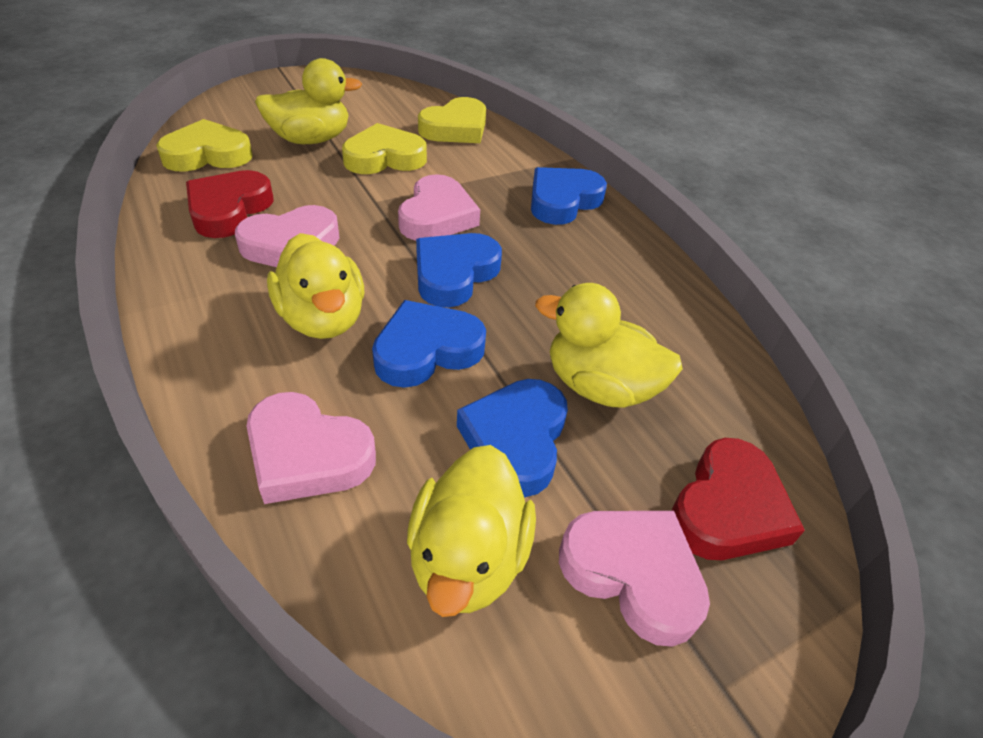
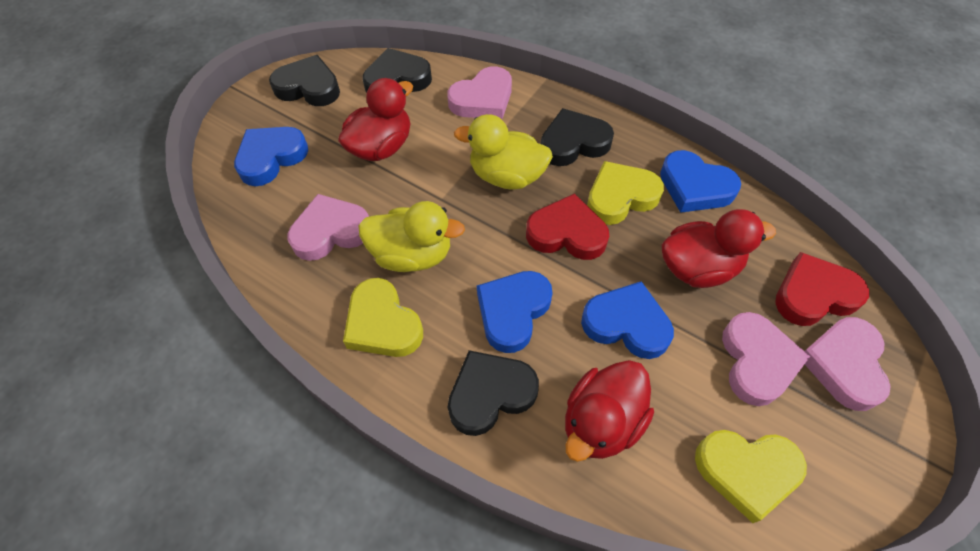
black heart: none = 0 -> [269,55,340,106] [363,48,432,93] [447,350,539,436] [541,108,614,166] = 4
red duck: none = 0 -> [338,78,413,161] [565,360,654,462] [662,209,776,288] = 3
yellow duck: [255,58,362,144] [267,233,364,339] [407,445,536,617] [535,283,683,408] = 4 -> [359,201,465,272] [454,114,553,190] = 2

